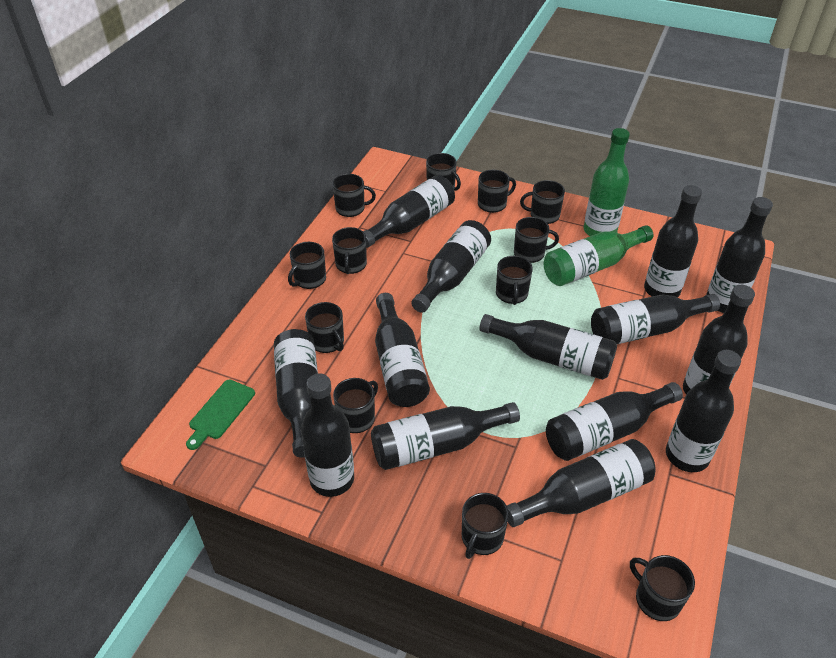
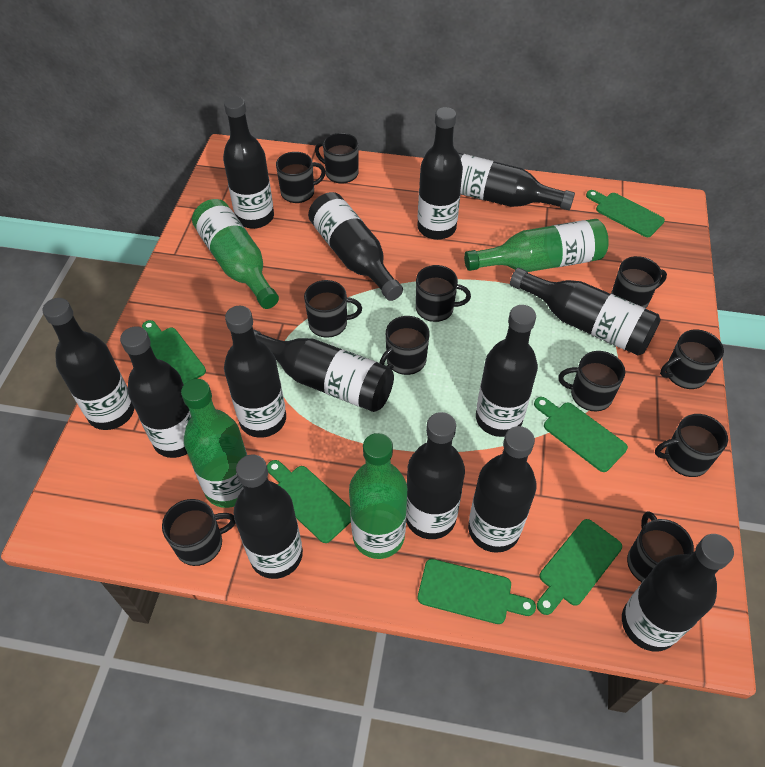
black mug: [288,242,326,289] [305,302,344,353] [332,174,376,217] [332,227,367,274] [333,378,378,433] [426,153,461,191] [462,493,509,559] [478,170,516,213] [496,256,533,305] [514,217,559,263] [520,180,565,224] [630,555,695,621] = 12 -> [162,499,235,566] [276,152,326,203] [304,280,362,338] [315,133,359,184] [380,316,430,375] [416,265,471,322] [558,351,625,411] [611,256,667,308] [627,511,694,582] [655,414,728,477] [660,330,724,389] = 11
green bottle: [544,225,654,286] [584,128,630,236] = 2 -> [181,379,247,508] [192,199,279,309] [349,433,407,559] [464,219,609,272] = 4
green cutting board: [186,380,255,450] = 1 -> [142,320,206,384] [267,460,351,543] [418,559,536,624] [534,397,628,472] [537,519,622,615] [586,190,665,237] = 6

